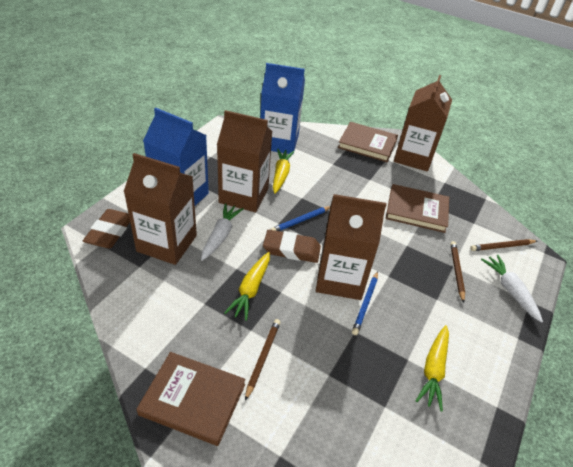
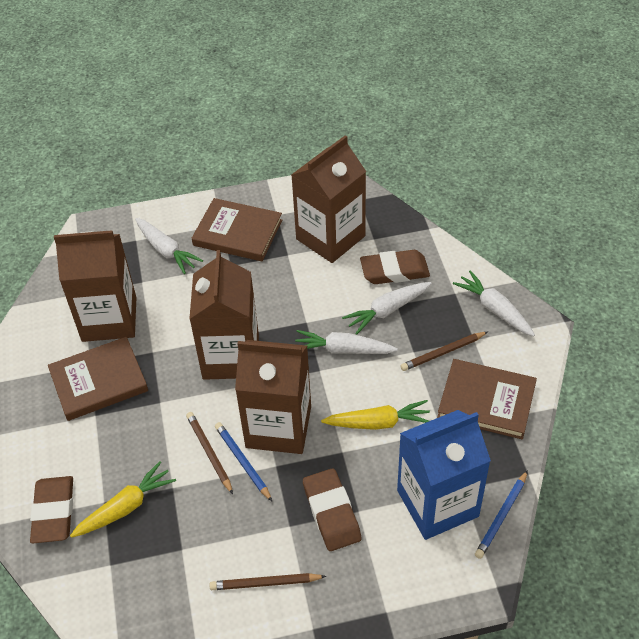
blue carton: [143,108,209,206] [260,63,305,155] = 2 -> [397,410,491,540] = 1
brown eraser: [83,209,130,248] [263,230,321,263] = 2 -> [30,476,73,543] [303,468,361,551] [360,250,430,284] = 3
white carrot: [201,203,244,261] [481,255,543,323] = 2 -> [135,218,203,274] [295,330,398,354] [342,282,432,335] [453,270,535,336] = 4
yellow carrot: [224,252,270,321] [273,149,294,194] [416,325,449,412] = 3 -> [70,461,176,538] [321,400,430,430] = 2

